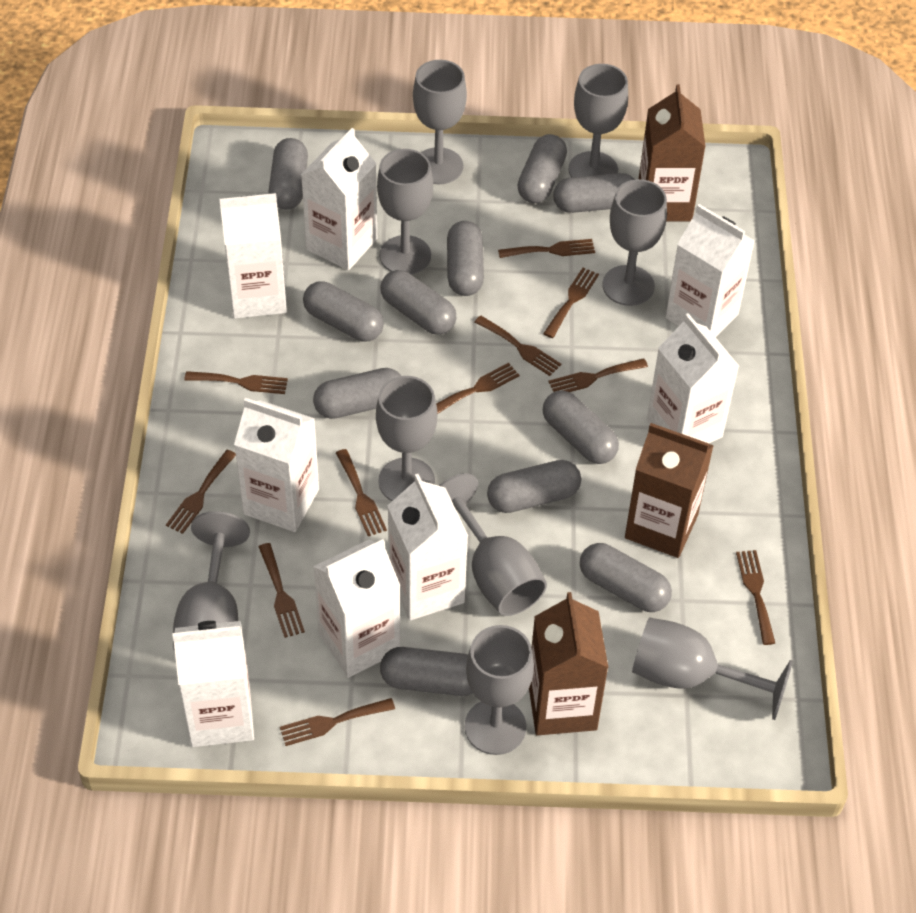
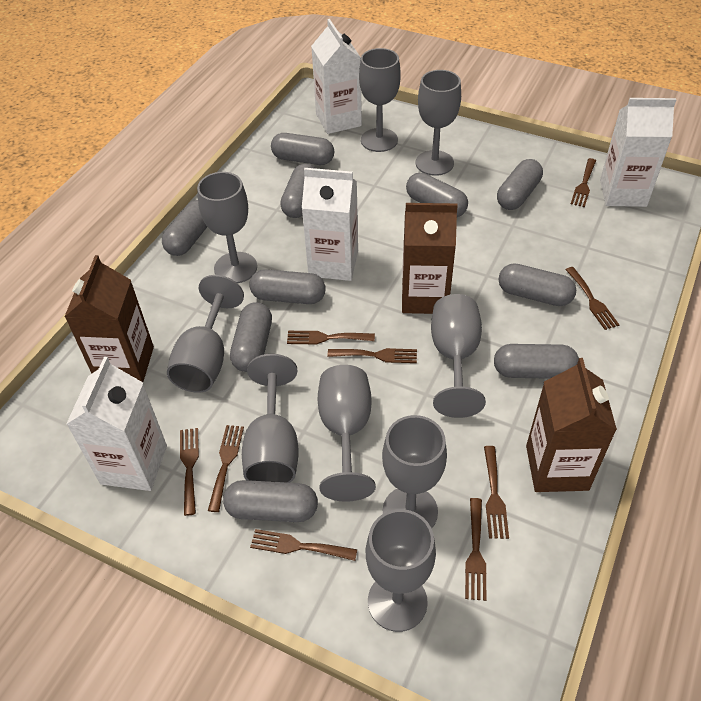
brown fork: [166,450,236,534] [184,371,288,394] [258,543,305,638] [280,698,395,746] [336,449,387,536] [436,363,519,414] [475,316,562,376] [498,239,595,258] [543,268,599,338] [548,358,648,392] [736,550,775,645] = 11 -> [180,428,199,516] [208,425,244,512] [250,529,357,561] [287,331,375,344] [328,348,417,363] [465,498,486,601] [484,446,509,539] [565,267,619,330] [571,158,596,207] = 9
grey capsule: [268,138,308,210] [303,281,384,341] [313,368,401,419] [380,270,456,335] [380,647,473,696] [447,221,484,296] [487,460,581,513] [517,134,567,203] [543,390,619,464] [553,173,635,213] [580,543,672,612] = 11 -> [162,200,207,256] [223,480,318,522] [230,302,272,372] [249,269,325,304] [271,133,334,165] [280,164,316,218] [406,173,468,217] [494,344,579,379] [497,159,543,210] [498,263,576,306] = 10
white carton: [172,621,254,747] [219,193,287,319] [234,398,319,532] [301,128,377,270] [313,539,400,678] [387,474,468,620] [647,313,739,443] [666,204,755,337] = 8 -> [66,357,167,491] [302,168,358,281] [311,19,362,134] [600,98,676,207] = 4

